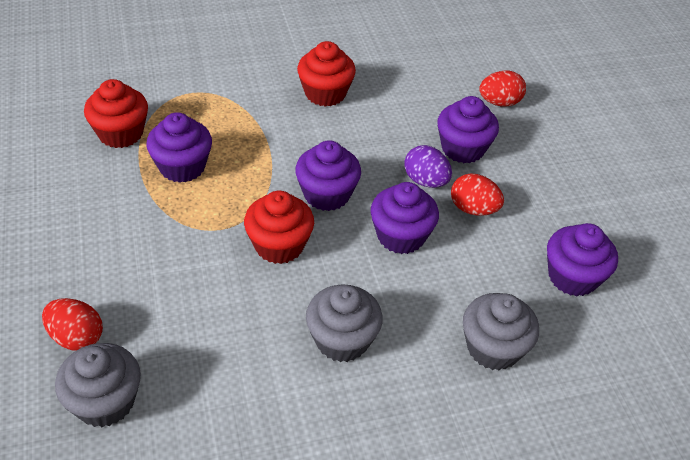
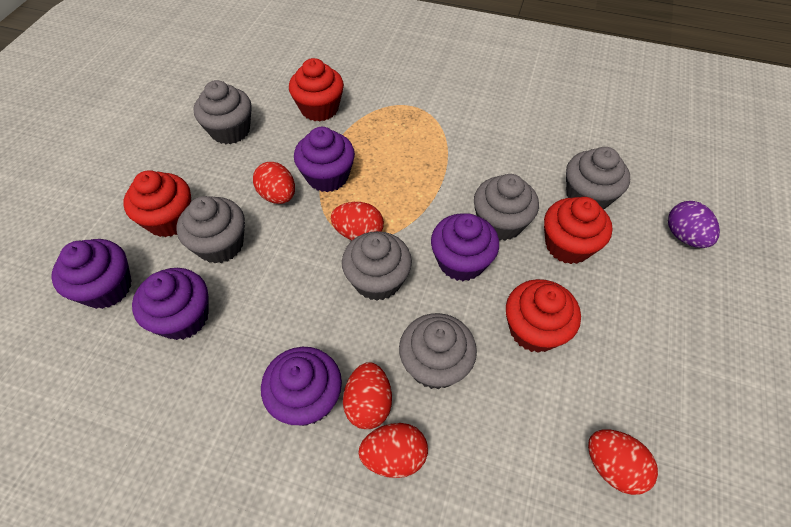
grey cupcake: [55,343,141,427] [306,285,383,362] [463,293,539,370] = 3 -> [176,196,245,264] [194,80,252,144] [342,231,412,301] [399,313,477,389] [474,174,539,241] [566,147,630,209] = 6
red cupcake: [84,79,148,148] [244,191,314,264] [297,41,356,107] = 3 -> [123,170,191,237] [289,58,344,122] [506,279,581,353] [544,197,613,264] = 4
red egg: [42,298,103,351] [451,173,504,215] [479,71,526,107] = 3 -> [253,162,295,204] [331,202,384,240] [343,362,392,429] [358,423,428,478] [588,430,658,495] = 5

